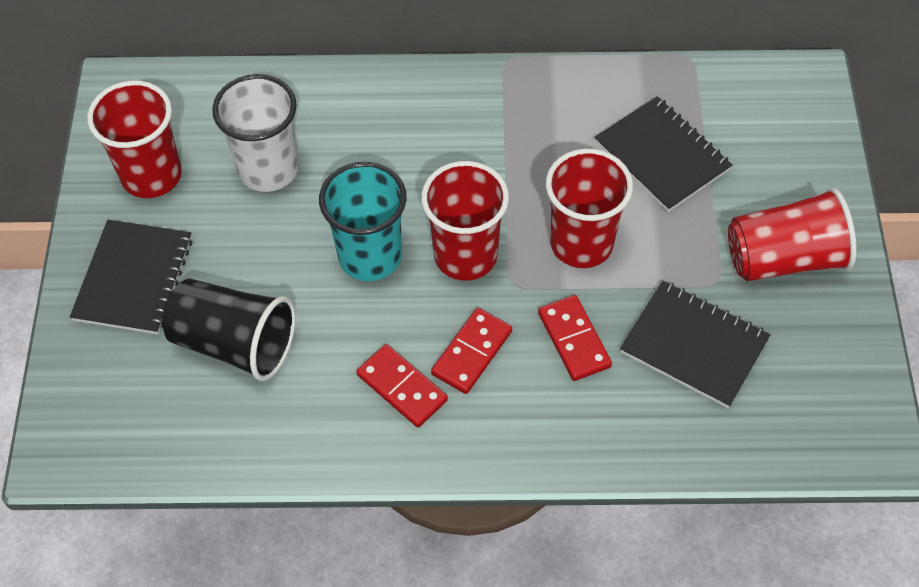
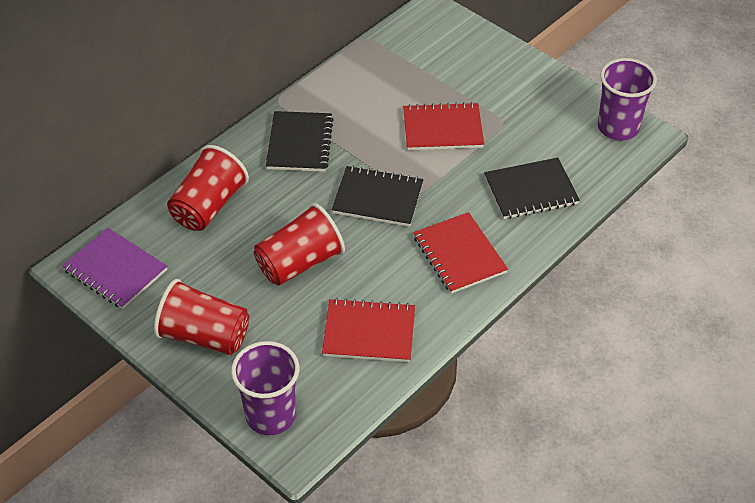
black cup: [162,279,296,381] = 1 -> none = 0
purple cup: none = 0 -> [231,341,299,435] [598,58,657,141] = 2
purple notebook: none = 0 -> [62,227,167,309] = 1
red cup: [87,81,182,198] [421,161,509,281] [546,149,633,268] [728,187,856,281] = 4 -> [154,279,249,355] [167,145,249,231] [254,203,345,285] = 3
red domino: [356,344,448,428] [431,308,512,394] [538,295,612,381] = 3 -> none = 0
red notebook: none = 0 -> [322,298,415,362] [403,102,484,150] [413,212,508,294] = 3
turquoise cup: [319,162,407,281] = 1 -> none = 0
white cup: [212,74,299,192] = 1 -> none = 0

